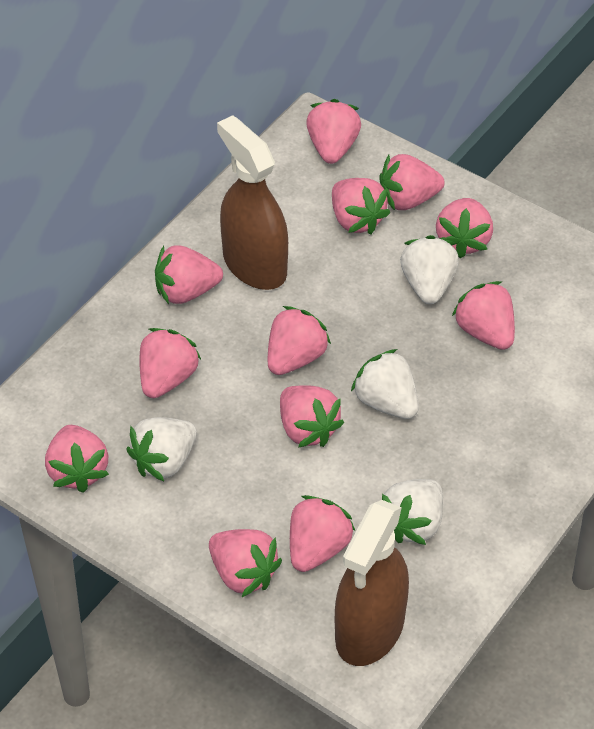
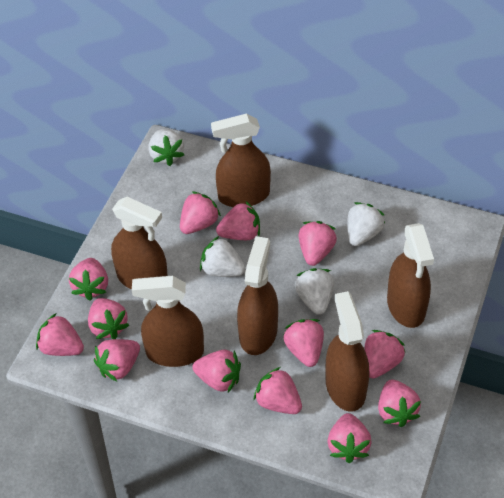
brown spray bottle: [217,115,288,290] [335,500,409,666] = 2 -> [111,197,168,290] [132,276,204,367] [211,114,271,207] [237,236,278,355] [326,291,369,412] [387,223,434,328] = 6
pink strawberry: [45,425,109,493] [140,328,201,398] [155,245,223,304] [209,529,282,597] [268,306,331,375] [280,385,344,447] [290,495,355,572] [306,99,361,164] [332,178,390,235] [379,154,445,210] [436,198,493,258] [452,281,515,350] = 12 -> [36,314,84,356] [69,258,108,301] [88,298,129,339] [94,339,140,382] [180,191,221,234] [192,350,241,392] [216,201,260,240] [254,367,302,414] [283,319,324,367] [299,221,337,266] [327,413,372,463] [364,330,406,379] [378,379,421,427] = 13

